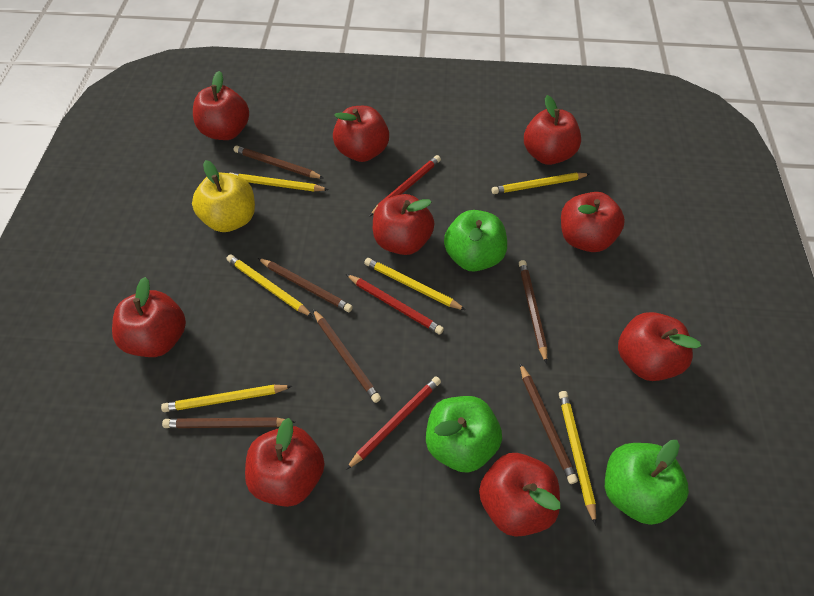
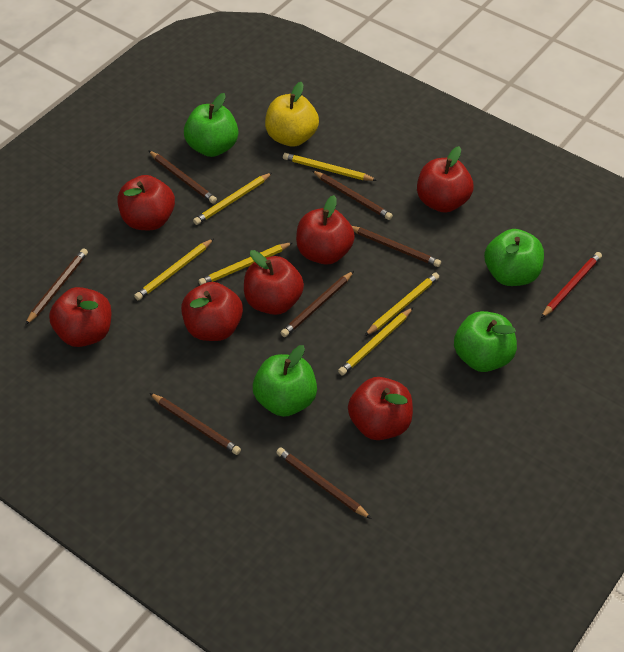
brown pencil: [162,417,295,428] [234,146,323,178] [258,258,353,312] [313,309,381,403] [519,260,547,364] [520,363,578,484] = 6 -> [25,248,88,325] [148,150,217,204] [149,393,241,455] [276,447,372,519] [280,271,354,337] [312,170,393,220] [352,226,441,267] = 7
green apple: [426,396,502,473] [444,210,507,271] [605,440,689,525] = 3 -> [184,93,238,157] [253,345,317,417] [454,311,517,372] [484,229,544,286] = 4
red apple: [112,277,186,357] [193,71,249,140] [245,418,325,507] [333,106,389,162] [373,194,435,255] [479,453,561,537] [524,95,581,165] [561,192,625,252] [618,312,701,381] = 9 -> [49,287,112,347] [117,175,175,230] [181,282,243,341] [244,250,304,315] [296,195,355,265] [348,377,413,440] [417,146,474,213] = 7
red pencil: [346,274,444,334] [346,376,441,470] [369,155,441,217] = 3 -> [541,252,602,318] = 1

